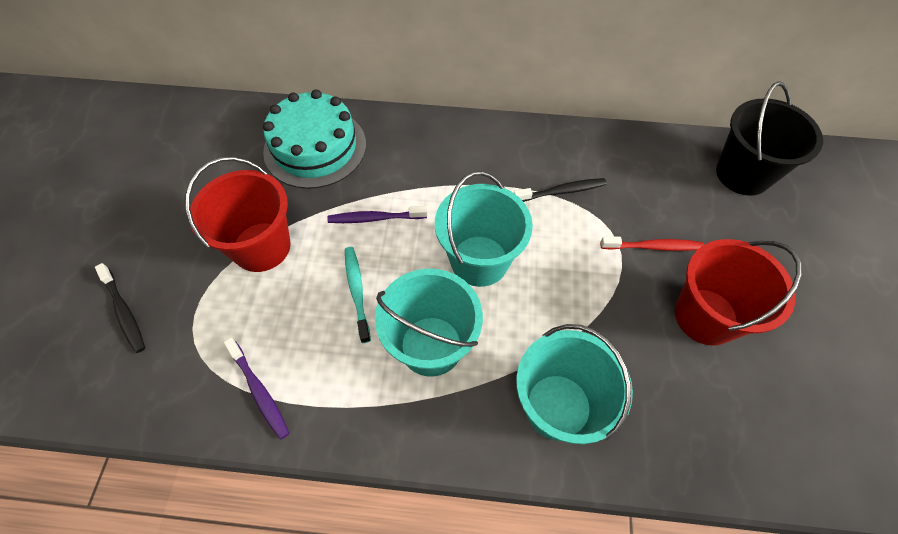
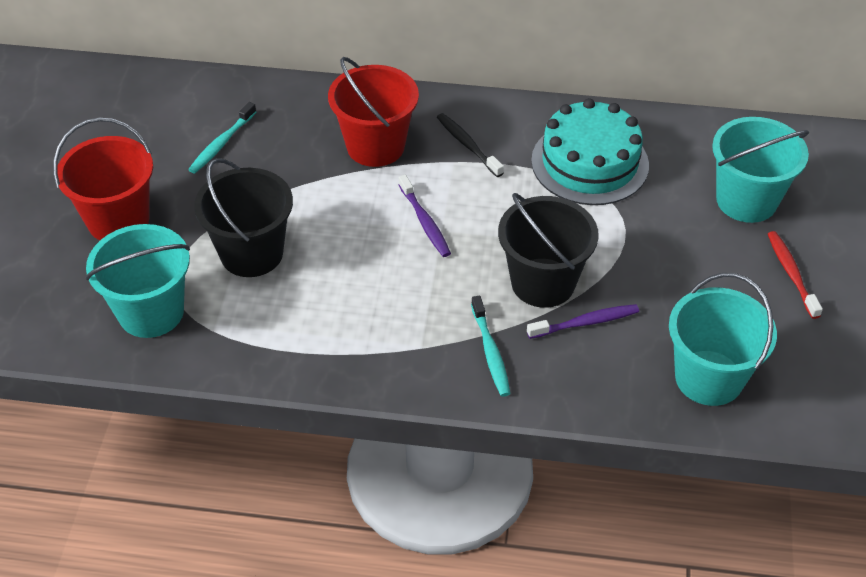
black bucket: [716,81,823,196] = 1 -> [194,158,293,277] [498,193,599,308] = 2
black toothbrush: [95,263,145,353] [514,178,607,202] = 2 -> [437,113,504,177] = 1
turquoise toothbrush: [345,247,371,343] = 1 -> [188,102,256,174] [471,296,510,397] = 2

